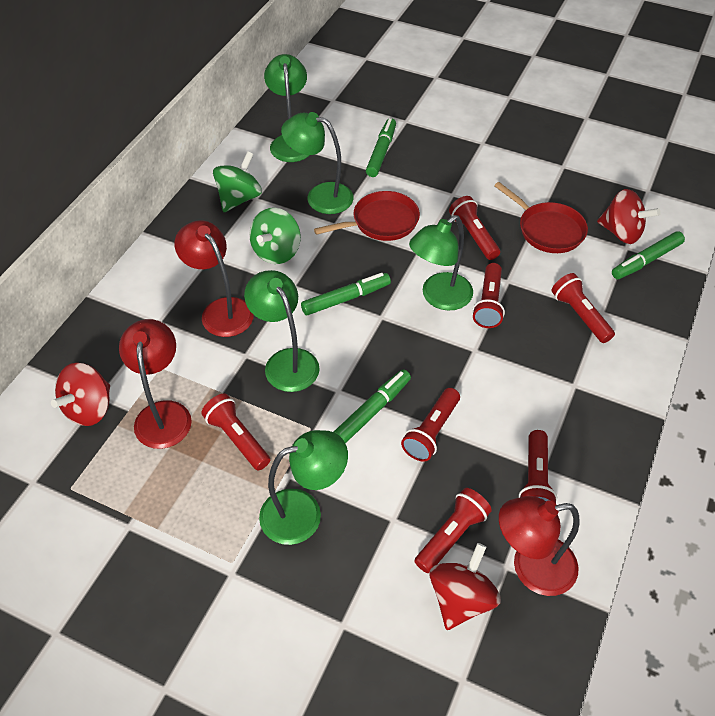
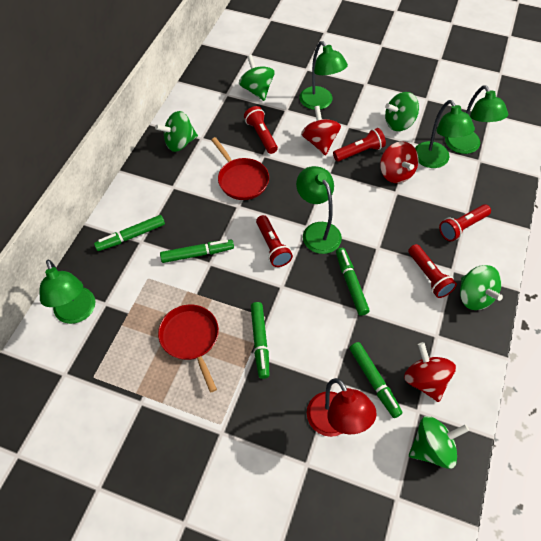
green marker: [301,273,391,315] [334,369,411,443] [366,118,396,177] [612,231,685,279] = 4 -> [94,215,165,251] [160,240,234,263] [251,302,269,379] [336,248,370,316] [350,342,403,418] = 5
green spinning top: [213,151,262,212] [249,208,301,264] = 2 -> [155,111,198,152] [239,55,274,101] [385,92,419,131] [409,416,469,469] [460,265,503,310] = 5
red flashlight: [201,394,270,470] [401,388,460,462] [414,488,492,573] [449,196,500,260] [472,263,505,328] [519,430,557,504] [552,273,615,343] = 7 -> [244,106,278,154] [256,215,293,267] [333,128,386,162] [408,244,457,298] [439,204,491,241] = 5
red lamp: [119,319,192,449] [175,220,254,337] [499,496,580,596] = 3 -> [307,378,377,437] = 1

